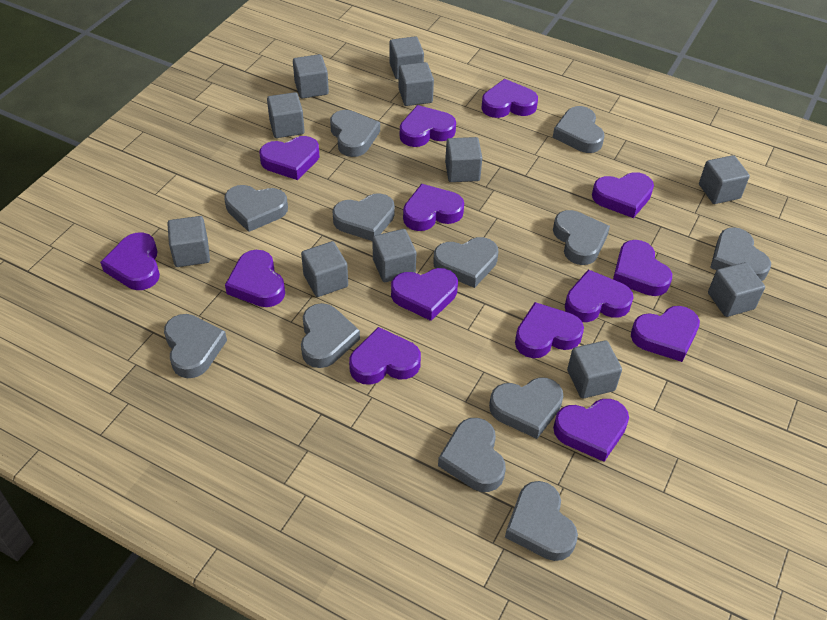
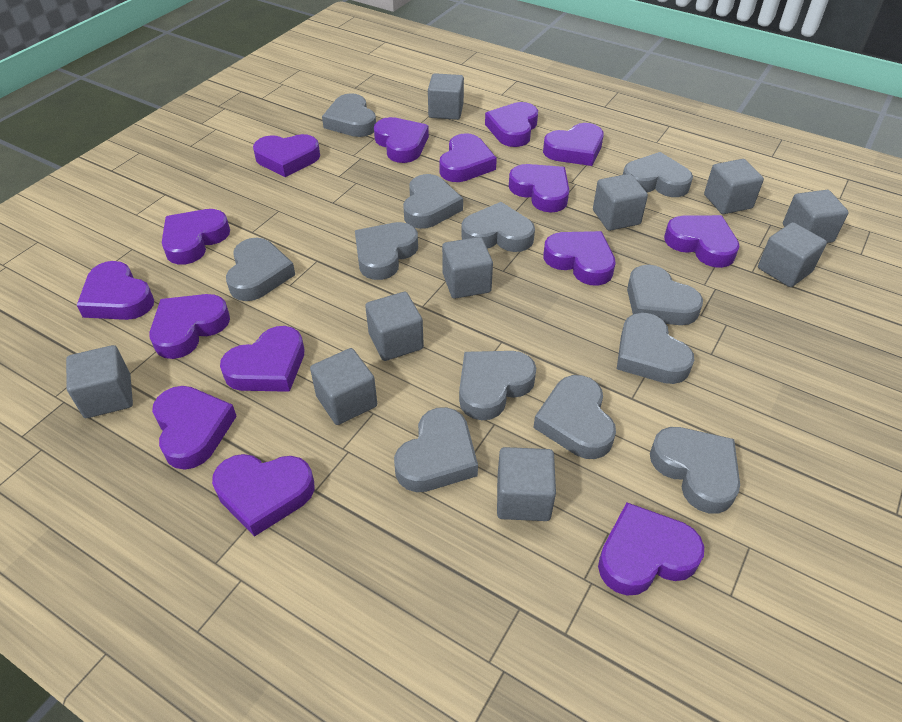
grey cube: [167,216,210,267] [267,92,305,138] [293,54,329,99] [301,241,348,297] [372,229,416,282] [389,36,424,79] [399,62,434,106] [445,137,482,182] [567,340,622,398] [699,155,750,204] [708,262,765,317] = 11 -> [66,345,133,418] [310,348,377,425] [365,292,424,361] [428,73,464,120] [442,237,493,299] [497,447,556,521] [593,174,648,231] [704,159,764,214] [758,222,827,287] [783,190,849,243] = 10
purple heart: [100,233,160,290] [225,250,285,307] [260,136,319,180] [349,327,421,385] [391,268,458,321] [400,105,456,147] [403,184,464,231] [482,79,538,118] [515,302,584,358] [553,399,629,462] [565,269,634,322] [592,172,654,218] [613,240,672,296] [631,306,700,362] = 14 -> [77,261,154,320] [149,294,230,359] [152,386,237,470] [162,209,230,265] [212,454,315,537] [220,326,304,392] [253,134,320,177] [374,117,429,163] [439,133,497,182] [485,102,538,147] [509,164,569,213] [543,123,604,166] [543,231,616,286] [598,502,704,596] [664,215,740,268] = 15

